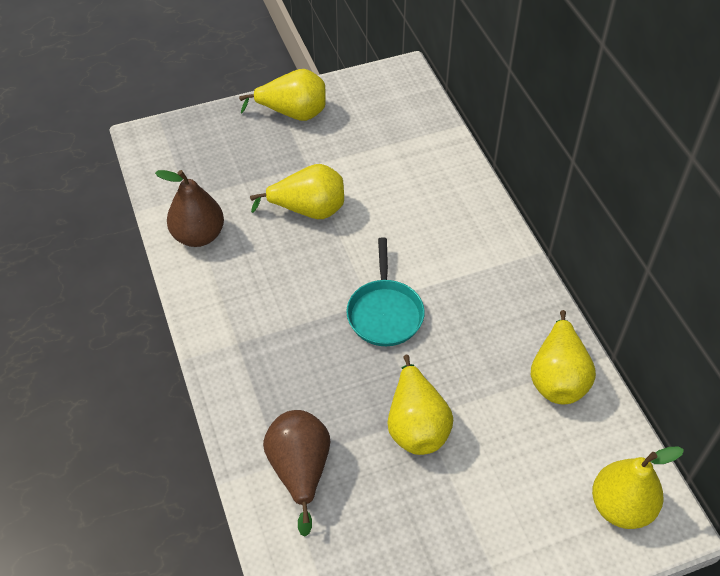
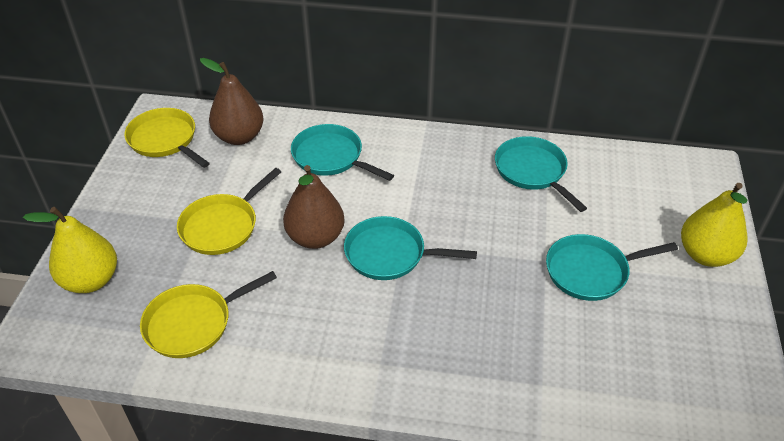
turquoise pan: [346,237,425,346] = 1 -> [291,124,394,181] [344,216,477,280] [495,136,587,212] [546,234,678,301] = 4
yellow pan: none = 0 -> [124,108,210,168] [140,271,277,358] [177,168,281,255] = 3
yellow pear: [239,69,326,121] [250,164,344,219] [388,355,453,455] [531,310,596,404] [592,447,684,529] = 5 -> [23,207,117,293] [681,183,748,267] = 2

